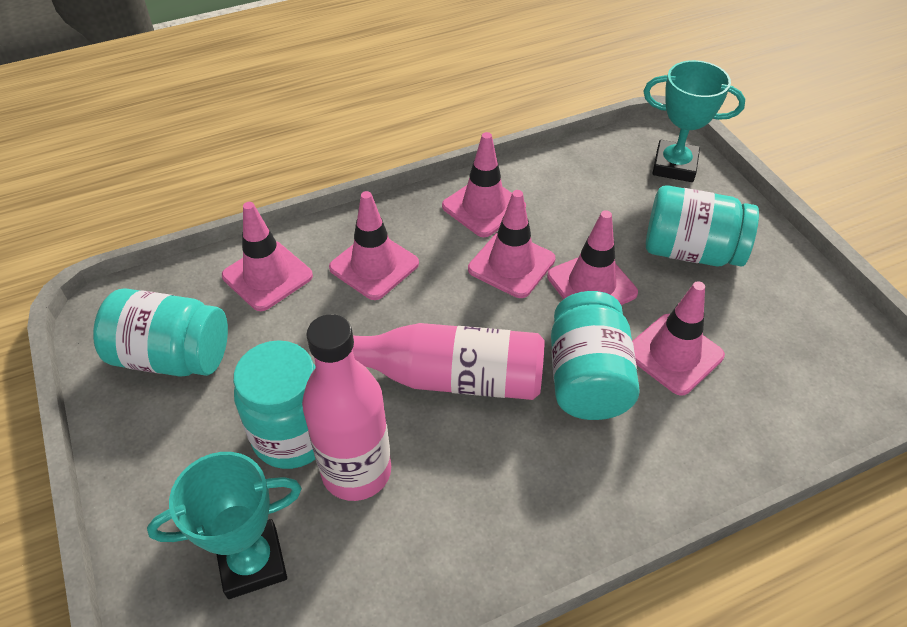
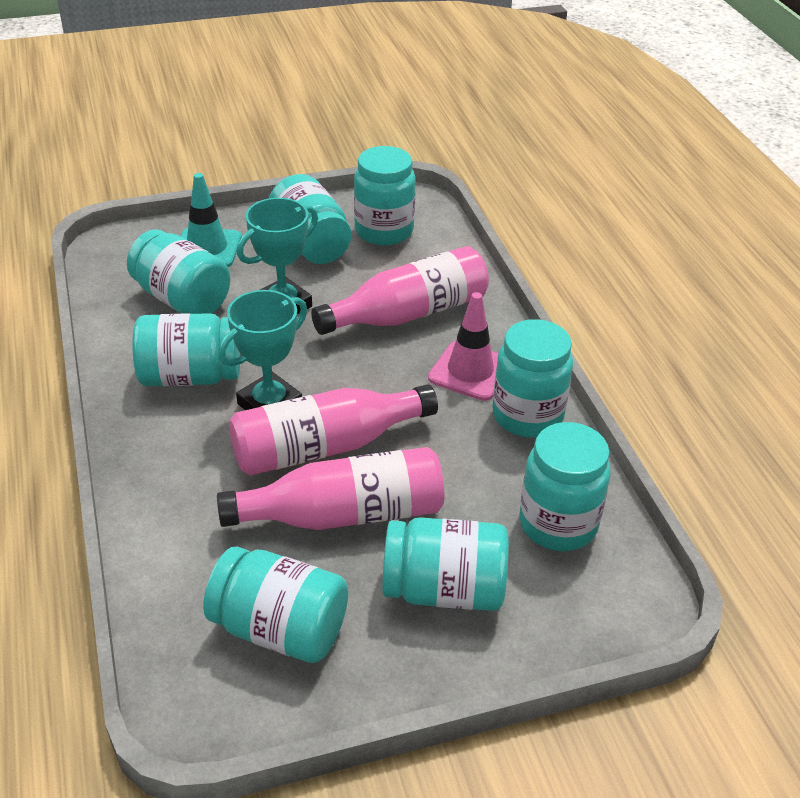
pink bottle: [302,314,391,501] [352,323,545,400] = 2 -> [217,447,444,530] [229,384,438,476] [311,246,489,335] = 3
pink traffic cone: [222,202,313,311] [329,191,419,300] [442,132,526,237] [468,190,555,298] [547,210,638,305] [632,281,725,396] = 6 -> [428,292,499,401] = 1
turquoise jar: [93,288,228,377] [233,340,315,469] [551,291,640,420] [646,185,759,267] = 4 -> [127,230,230,314] [132,313,240,386] [203,547,348,663] [269,174,351,264] [354,146,415,245] [382,517,509,611] [492,319,573,437] [519,422,610,551] = 8
turquoise traffic cone: none = 0 -> [181,173,242,267] = 1

